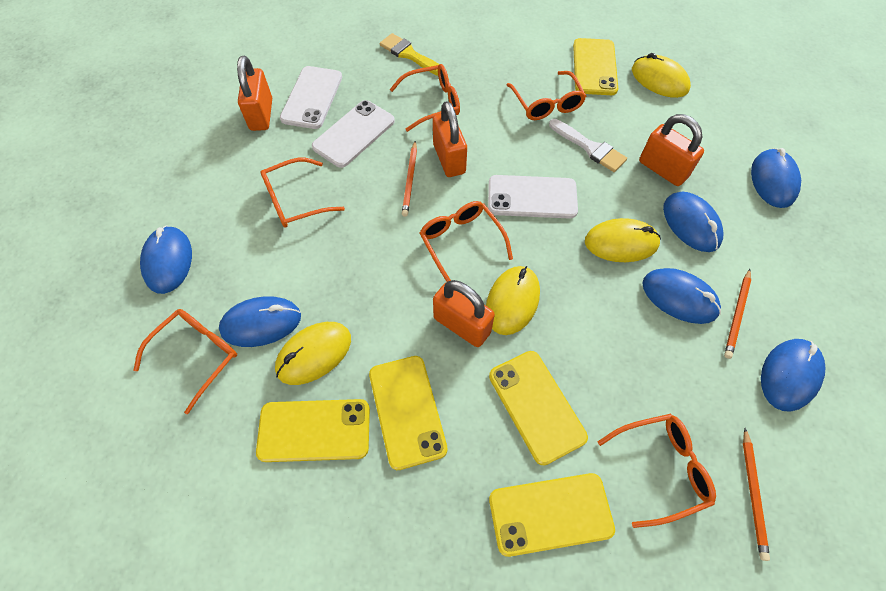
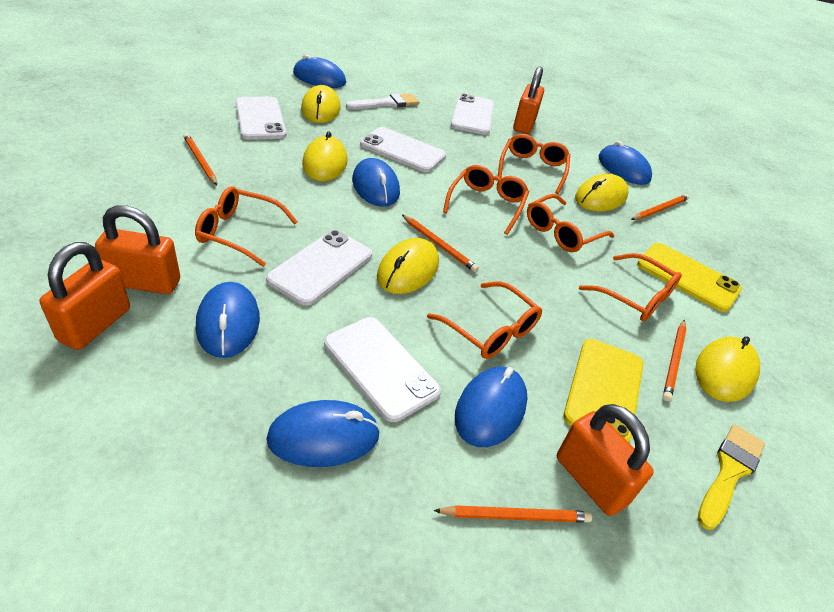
orange pencil: [402,141,417,217] [724,269,751,359] [743,428,770,561] = 3 -> [183,133,217,185] [402,215,479,272] [433,505,592,523] [631,194,689,220] [663,320,686,401] = 5
white phone: [280,66,342,129] [312,100,395,168] [488,175,578,219] = 3 -> [236,97,286,140] [266,230,372,306] [324,317,441,422] [360,127,446,172] [451,94,494,135] = 5
yellow mouse: [275,322,351,385] [486,266,540,335] [585,218,661,262] [632,53,691,98] = 4 -> [301,85,341,123] [302,132,348,181] [377,238,439,294] [575,174,629,211] [695,336,760,402] = 5
yellow phone: [256,399,370,462] [369,356,448,470] [489,351,588,466] [489,473,615,557] [573,38,618,95] = 5 -> [563,339,643,443] [637,243,742,312] = 2

